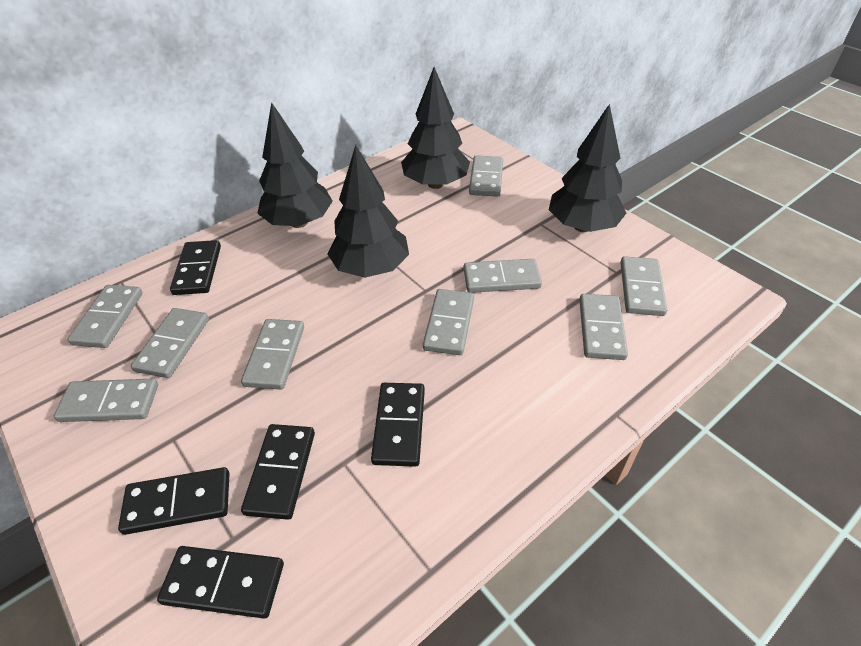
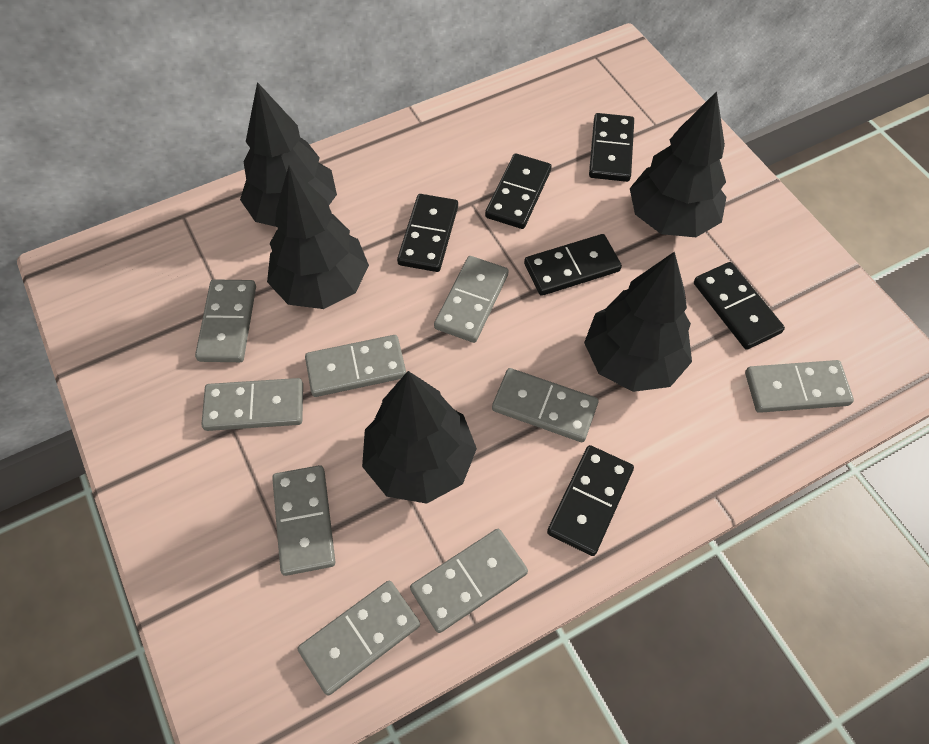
black domino: [118,467,230,535] [157,546,284,619] [170,240,221,295] [241,424,315,520] [371,383,425,467] = 5 -> [397,194,458,272] [485,153,552,229] [524,234,622,296] [547,445,634,556] [589,113,634,182] [694,262,785,350] = 6
black tree: [257,102,333,228] [328,145,409,278] [401,67,470,189] [549,104,626,232] = 4 -> [240,82,337,227] [267,165,369,309] [362,371,477,504] [584,251,692,392] [630,91,726,237] = 5

